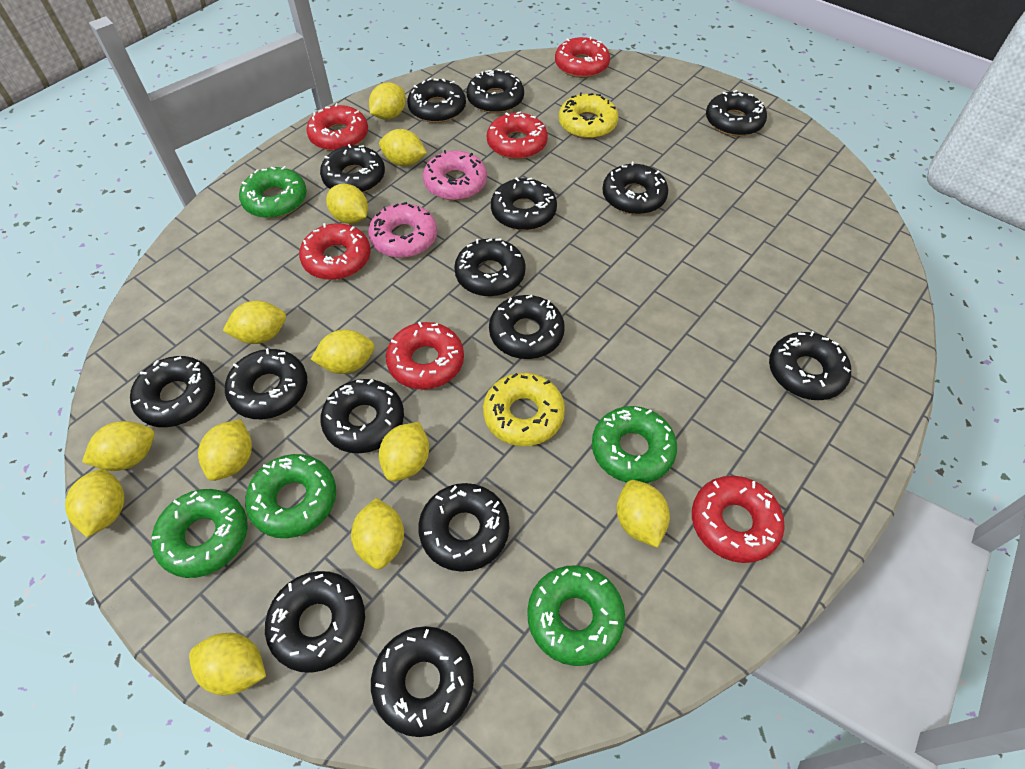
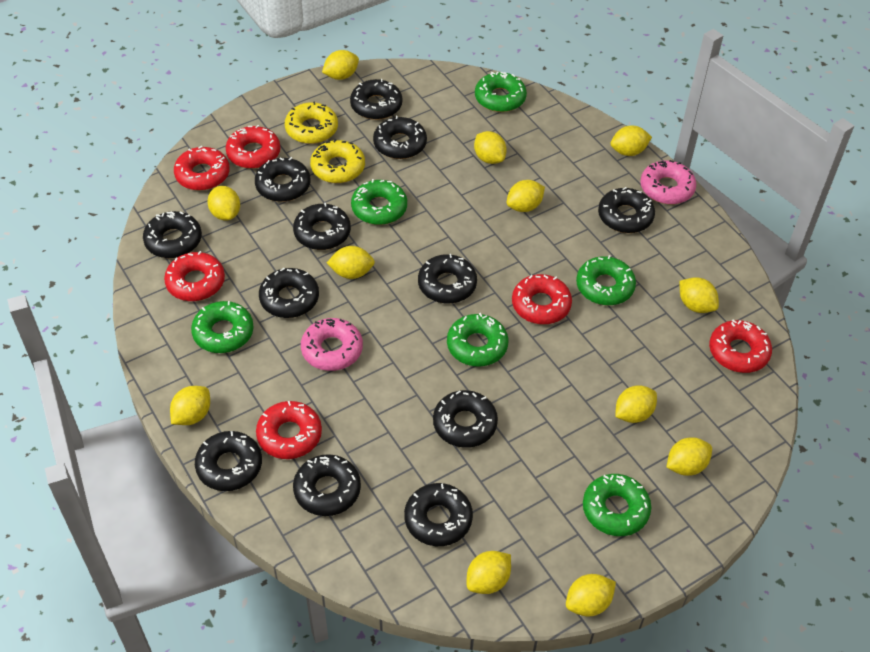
black donut: [130,356,215,427] [225,348,307,419] [265,571,365,673] [320,144,385,193] [320,379,404,453] [371,626,474,737] [407,78,466,123] [418,483,509,572] [454,238,526,297] [467,69,524,113] [489,295,565,359] [491,177,557,230] [602,162,668,215] [706,90,767,136] [769,331,851,400] = 15 -> [143,211,202,258] [195,431,262,491] [255,157,310,202] [259,268,319,318] [293,203,351,250] [293,454,361,516] [350,79,403,120] [373,116,427,159] [404,483,473,546] [418,254,477,304] [433,390,498,448] [598,187,655,233] = 12
green donut: [152,489,248,578] [239,166,307,218] [245,454,336,538] [527,565,625,666] [592,406,677,483] = 5 -> [191,301,254,353] [351,179,407,225] [447,313,509,367] [475,72,527,112] [576,255,636,305] [583,474,651,536] = 6

